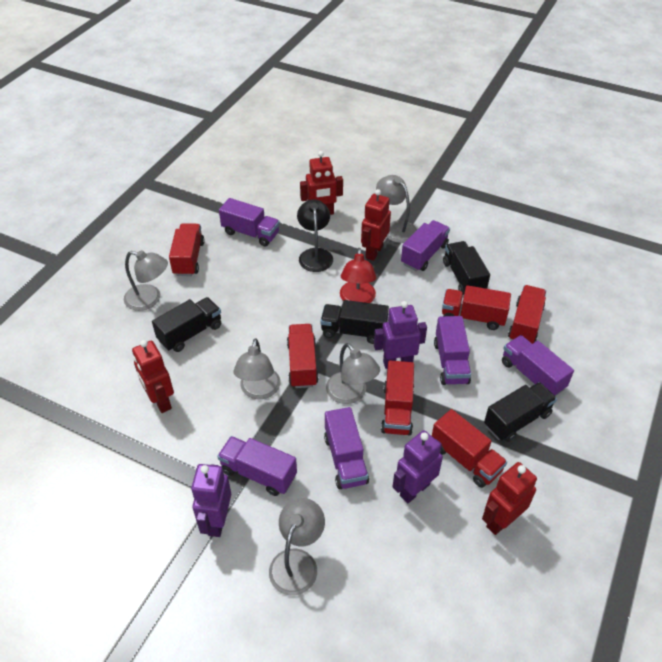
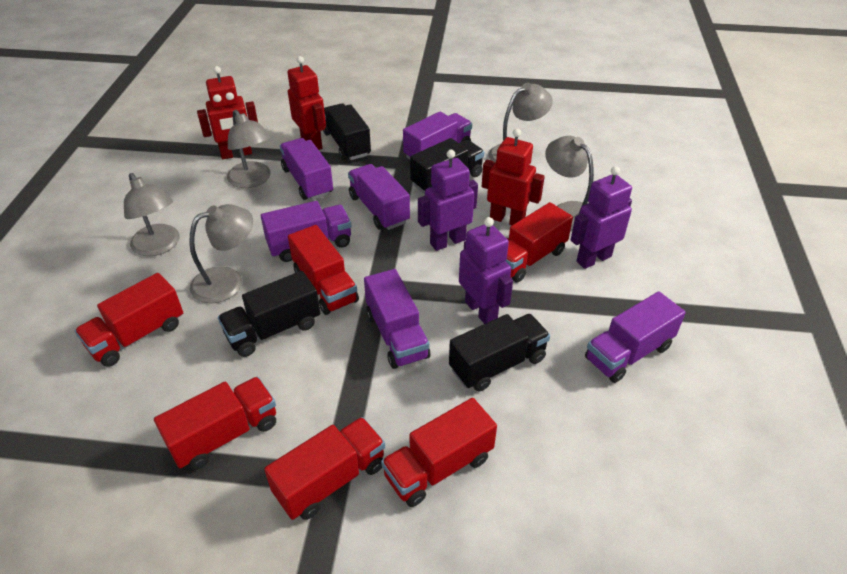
black lamp: [297,199,333,272] = 1 -> none = 0
red lamp: [340,248,377,303] = 1 -> none = 0
red robot: [132,340,174,413] [300,151,343,215] [361,189,391,261] [482,462,537,535] = 4 -> [197,66,258,159] [287,56,326,150] [482,128,545,225] = 3

